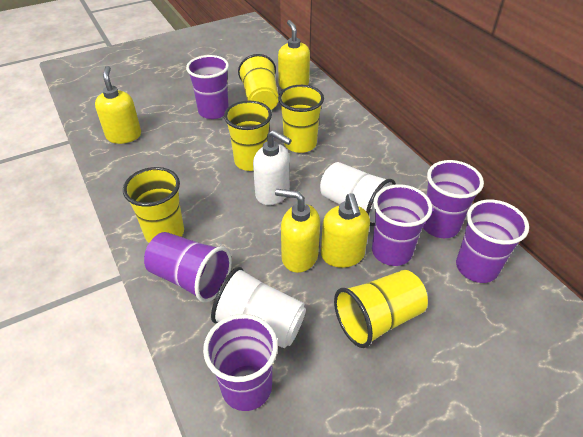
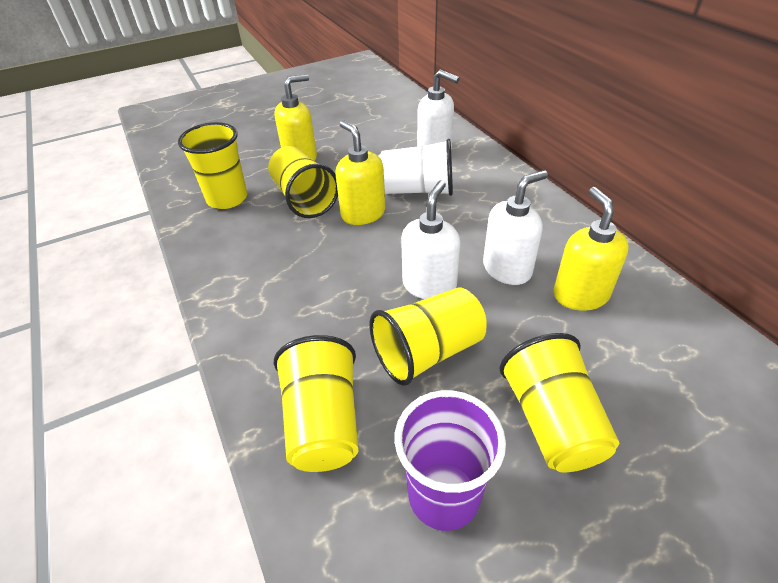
purple cup: [144,232,232,302] [186,55,229,119] [203,314,278,411] [372,184,432,266] [423,160,484,238] [456,200,529,283] = 6 -> [395,390,506,531] = 1
white cup: [211,267,306,348] [320,162,396,226] = 2 -> [378,139,453,196] = 1
white soap dispenser: [253,130,292,205] = 1 -> [401,180,460,299] [417,70,460,147] [483,170,548,285] = 3
yellow soap dispenser: [95,66,141,144] [275,189,320,273] [278,20,310,89] [321,193,370,268] = 4 -> [275,74,317,161] [335,120,386,225] [554,187,629,311] = 3

